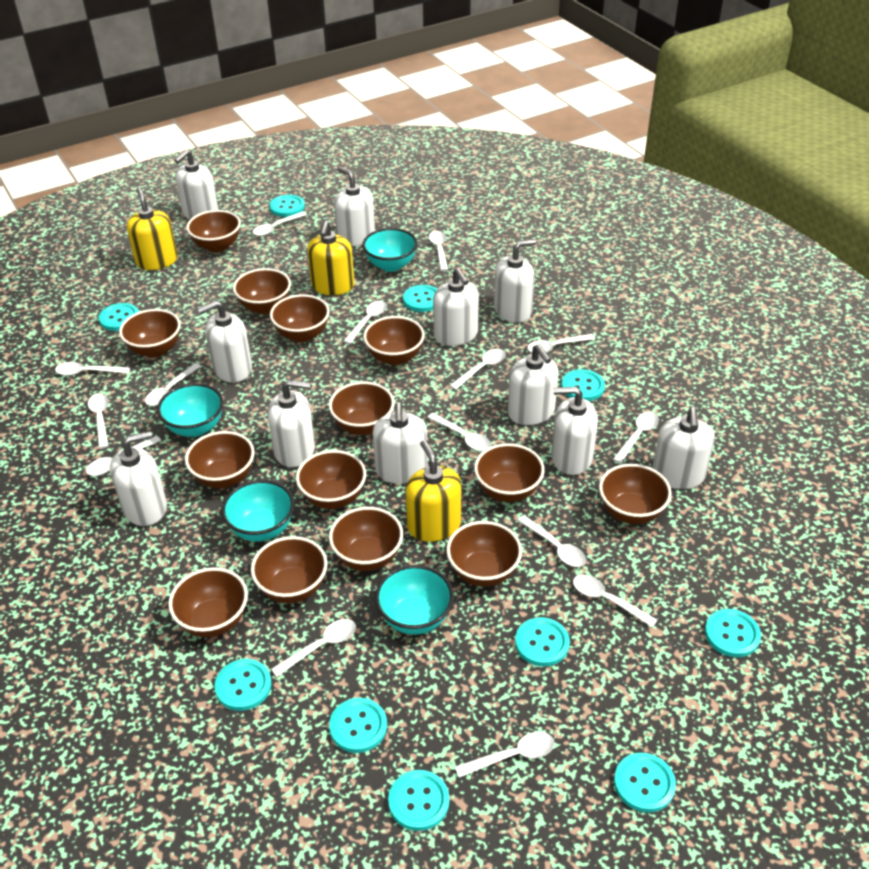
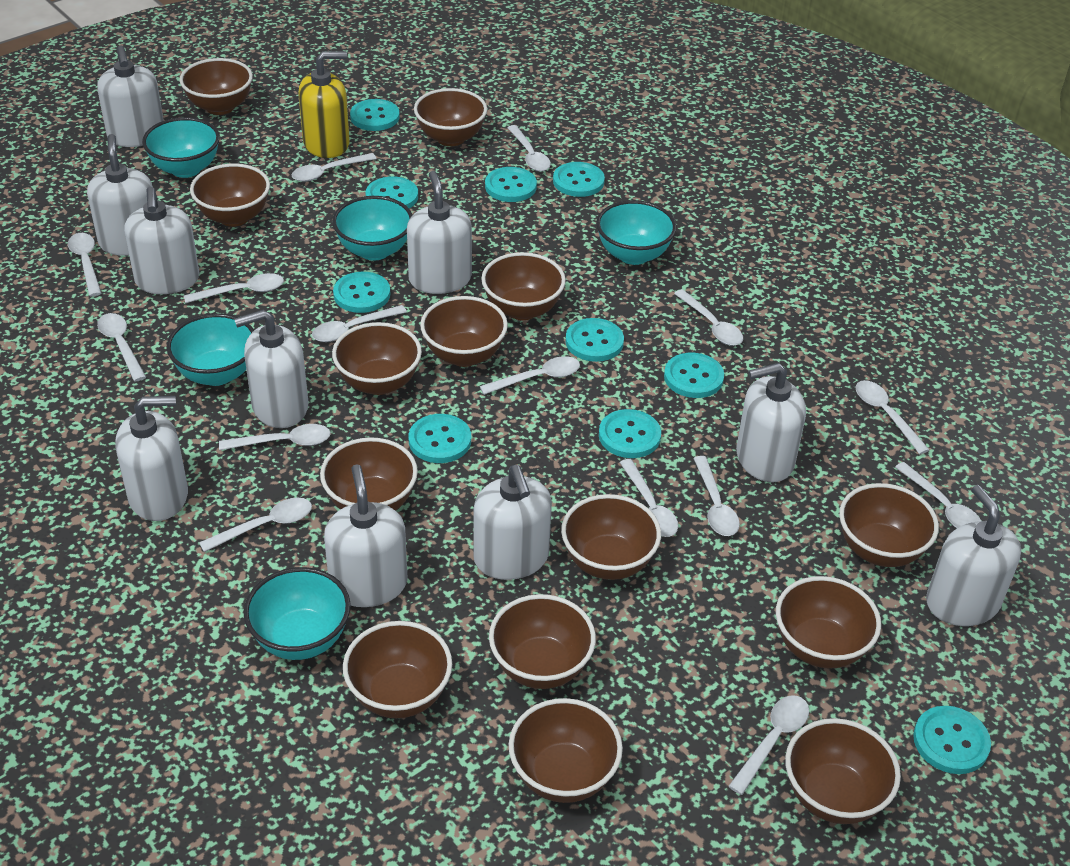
turquoise bowl: [157,383,224,437] [221,480,294,542] [362,228,418,272] [375,565,454,635] = 4 -> [142,117,220,178] [167,313,254,386] [243,567,351,660] [332,196,412,261] [596,200,677,265] = 5
white soap dispenser: [110,431,167,526] [174,150,219,219] [198,301,252,383] [268,380,315,467] [334,166,375,247] [372,402,428,484] [433,268,479,346] [494,239,536,323] [508,344,559,425] [551,386,598,475] [652,407,714,489] = 11 -> [87,134,153,256] [97,45,164,147] [115,396,188,521] [124,187,199,294] [234,310,308,428] [324,464,408,607] [407,171,472,294] [474,465,552,580] [736,363,806,482] [926,485,1021,626] = 10
yellow soap dispenser: [127,187,178,270] [307,221,354,295] [405,440,462,542] = 3 -> [298,51,350,158] = 1

